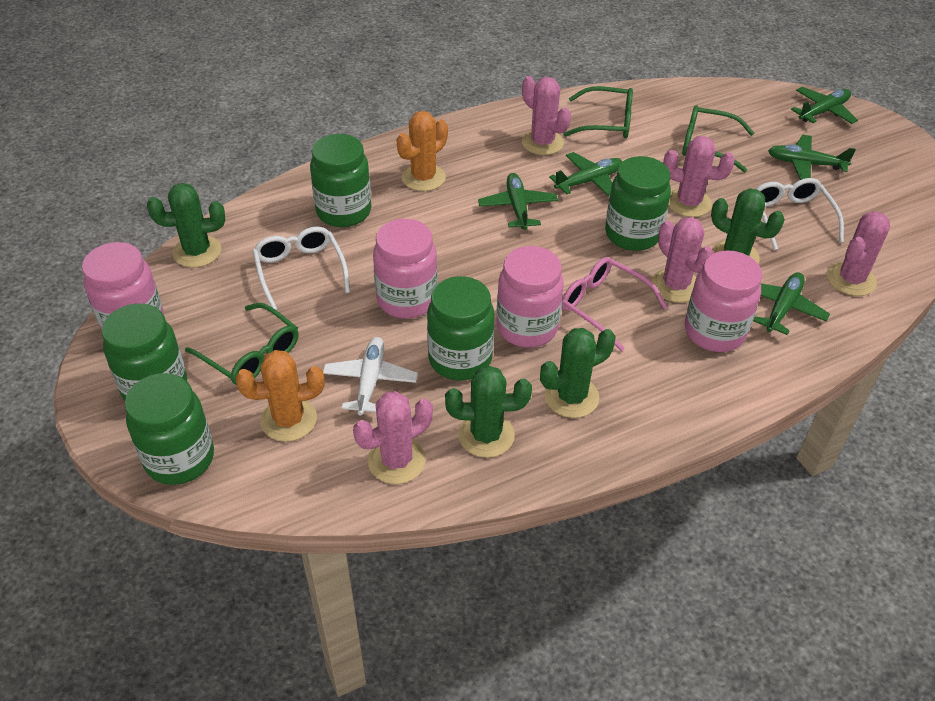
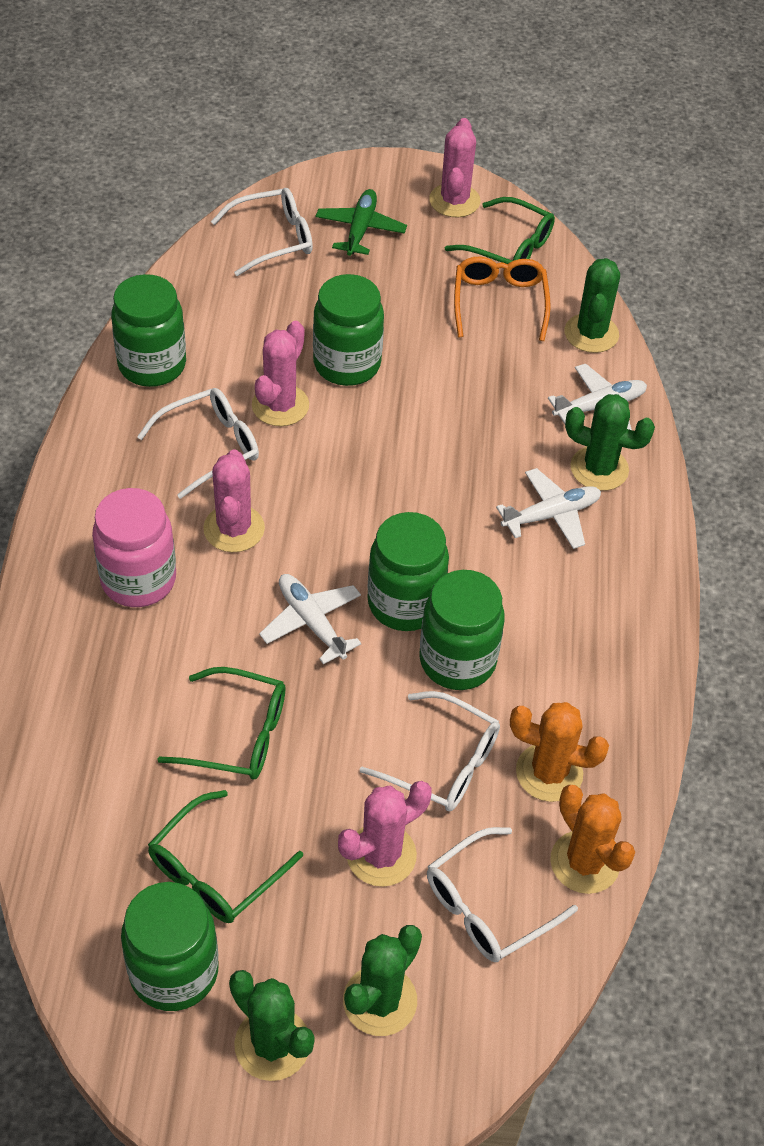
green plane: [478,173,558,230] [549,152,623,197] [753,272,830,335] [768,135,856,180] [791,87,858,124] = 5 -> [316,189,407,256] = 1
orange glasses: none = 0 -> [454,257,551,341] = 1
pink cactus: [353,391,433,484] [522,76,571,155] [652,217,714,302] [663,136,735,217] [827,211,890,296] = 5 -> [203,449,265,552] [252,321,309,426] [338,781,432,887] [429,118,480,217] = 4
pink glasses: [561,257,668,352] = 1 -> none = 0
pink jar: [82,242,164,330] [373,219,437,318] [497,246,564,348] [685,250,762,352] = 4 -> [92,488,176,607] = 1
white glasses: [253,227,350,310] [756,178,844,250] = 2 -> [137,388,259,499] [211,188,313,276] [360,691,500,811] [427,827,578,962] = 4
white plane: [323,337,418,416] = 1 -> [259,574,361,664] [496,468,601,549] [548,364,647,430] = 3

